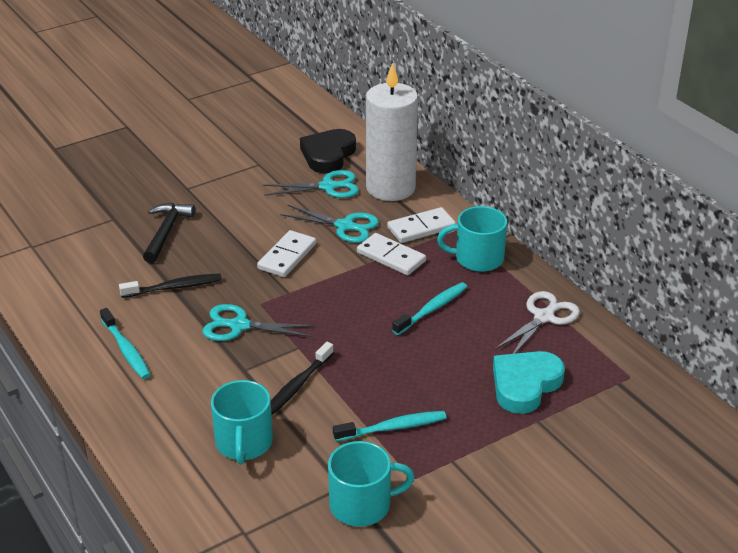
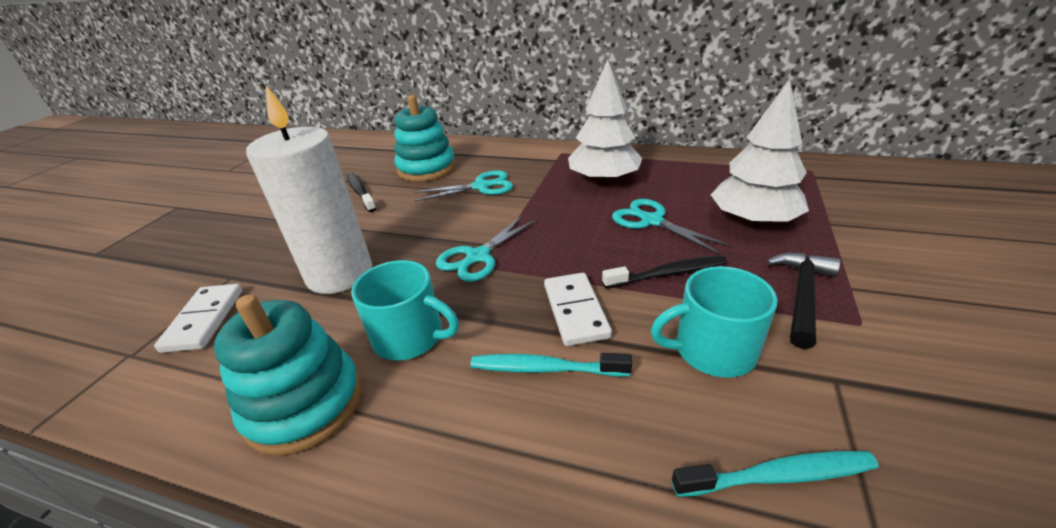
black heart: [300,129,356,174] = 1 -> none = 0
turquoise heart: [493,351,565,414] = 1 -> none = 0
turquoise mug: [211,380,273,464] [328,441,415,527] [437,206,507,272] = 3 -> [351,260,459,361] [651,266,778,378] = 2
turquoise stacking toy: none = 0 -> [214,294,362,456] [394,95,456,182] = 2
turquoise toothbrush: [100,308,151,379] [333,411,446,442] [392,282,467,335] = 3 -> [470,353,632,377] [672,451,879,497] = 2
white domino: [257,230,316,277] [357,233,426,276] [387,207,456,243] = 3 -> [154,284,243,353] [544,273,612,346] = 2
white scissors: [494,291,580,354] = 1 -> none = 0
white tree: none = 0 -> [568,59,643,184] [711,79,809,226] = 2

